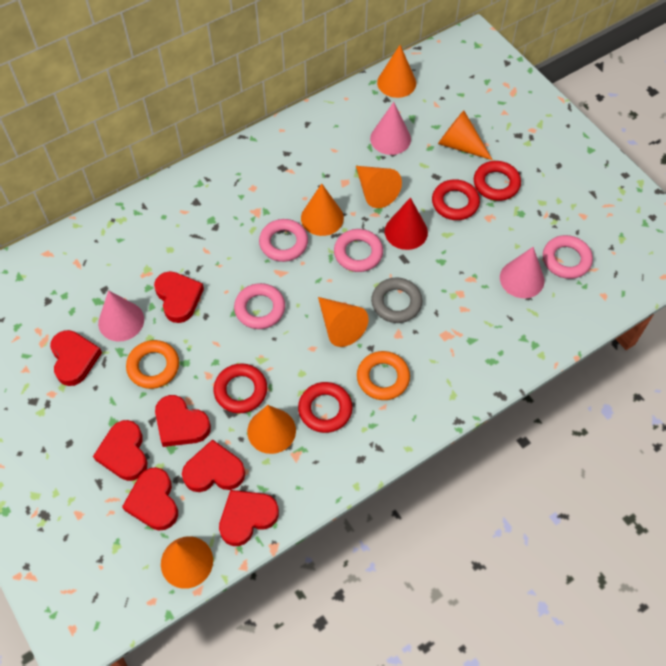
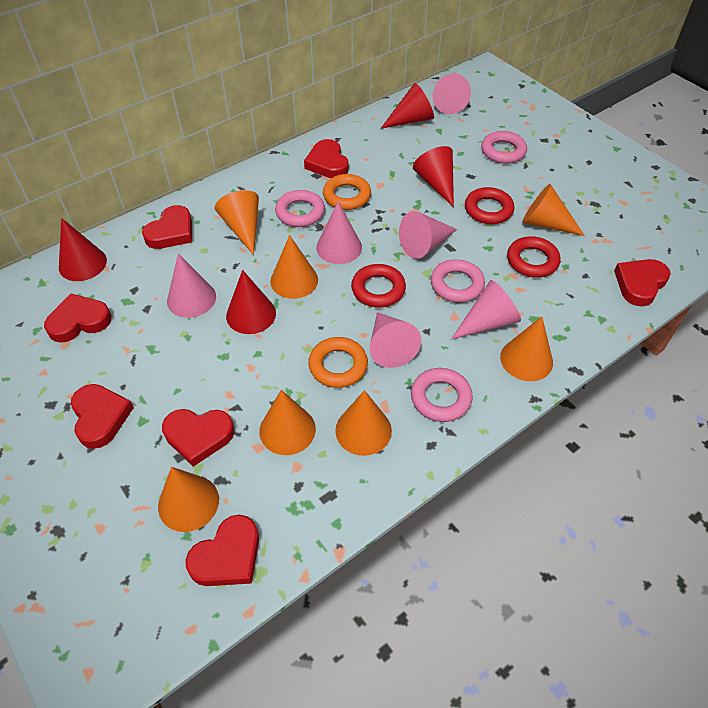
grey ring: [371,277,422,323] = 1 -> none = 0
pink cone: [98,290,144,342] [370,102,411,155] [500,247,544,298] = 3 -> [167,254,216,318] [316,202,362,264] [370,312,421,368] [399,211,457,259] [433,74,471,114] [451,280,521,340] = 6
red cone: [385,197,428,250] = 1 -> [59,218,107,281] [226,270,276,334] [380,83,434,129] [413,146,454,207] = 4
red ring: [214,363,267,413] [298,382,353,433] [432,179,480,220] [474,161,521,201] = 4 -> [351,264,406,308] [465,187,514,224] [507,236,561,278] = 3

